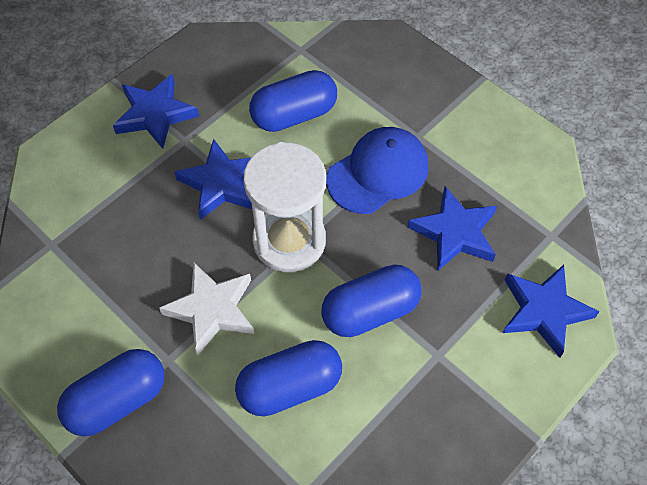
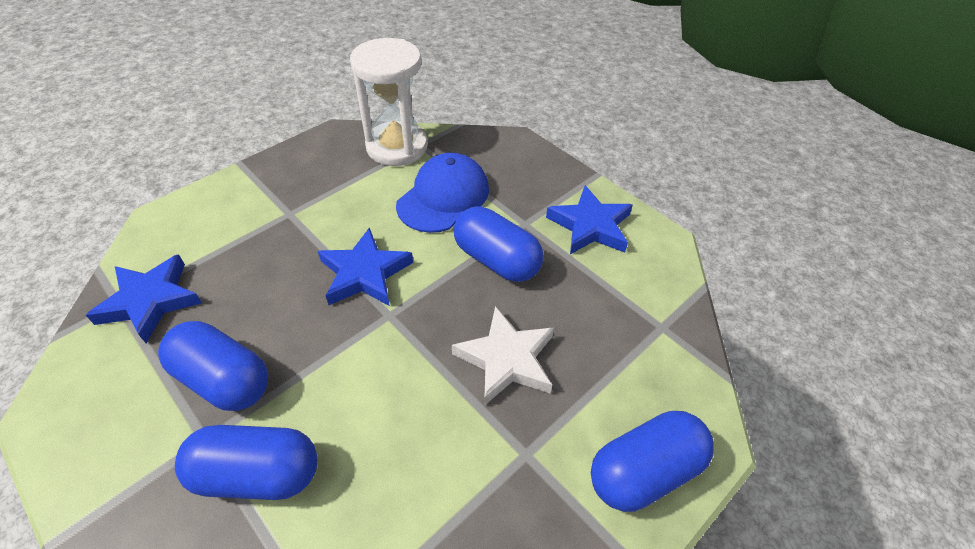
blue star: [113,74,199,149] [174,139,252,220] [407,186,497,271] [503,265,600,358] = 4 -> [86,254,202,343] [318,227,413,306] [546,185,633,254] = 3

